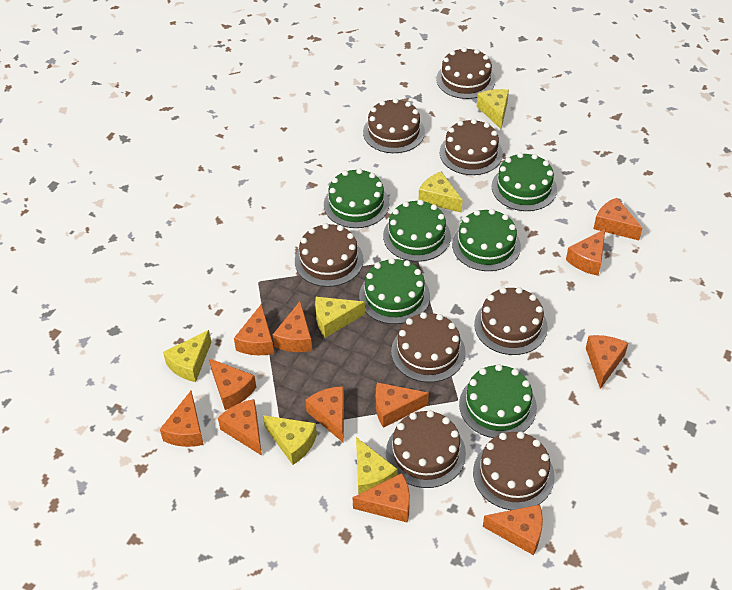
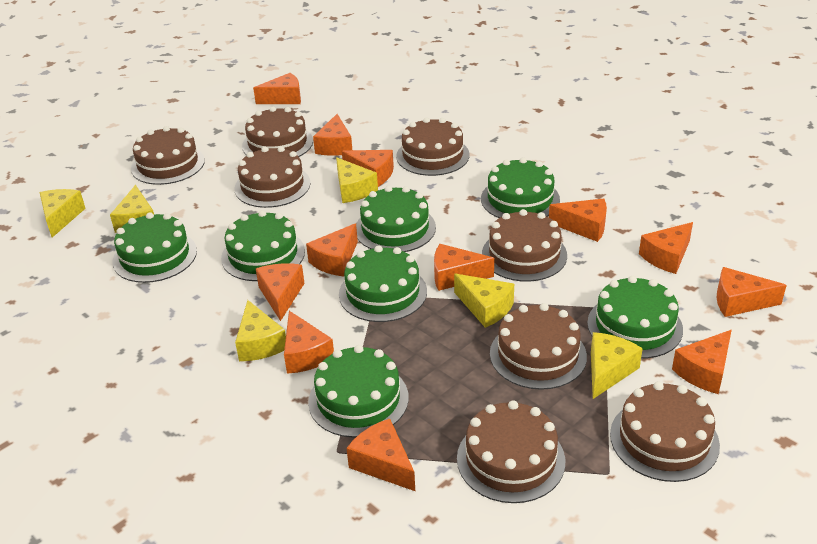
green cake: [324,169,389,228] [359,258,430,324] [383,200,451,262] [452,209,521,271] [459,364,537,438] [492,153,557,211] = 6 -> [113,212,197,283] [221,210,305,281] [308,345,409,438] [339,245,427,322] [356,186,436,252] [481,157,560,218] [587,276,683,359] = 7

